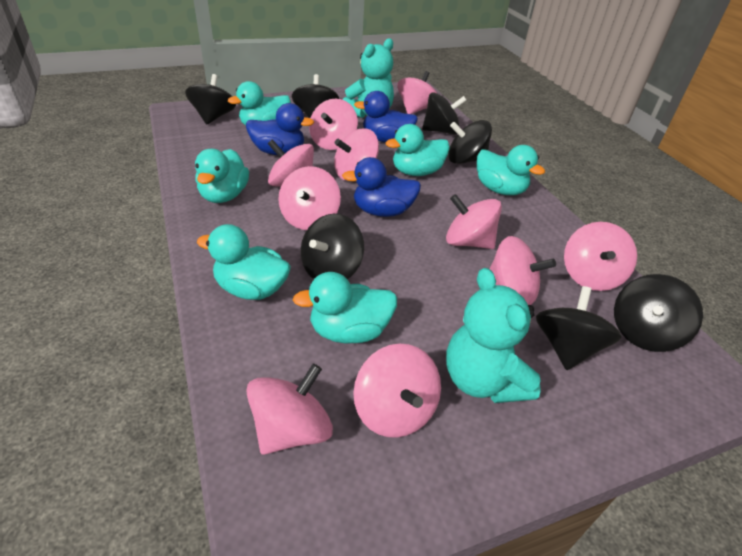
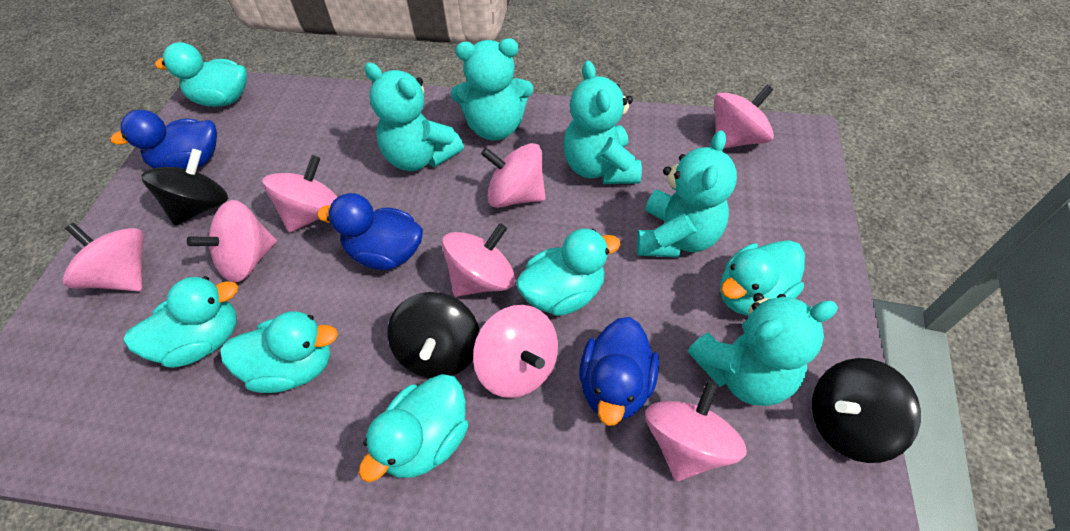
black spinning top: [185,74,236,124] [292,74,339,118] [301,214,364,279] [422,92,467,135] [448,120,492,164] [536,286,621,370] [614,274,703,352] = 7 -> [141,149,228,226] [387,292,479,378] [812,358,921,463] = 3
pink spinning top: [246,364,333,455] [268,139,314,187] [278,166,341,230] [309,99,358,150] [334,128,379,181] [353,344,441,438] [397,71,438,114] [446,194,502,249] [489,236,556,305] [564,222,637,291] = 10 -> [63,223,144,291] [187,200,277,282] [262,155,337,233] [442,223,515,297] [473,305,558,398] [481,143,546,208] [645,381,747,481] [714,85,774,149] = 8
turquoise teddy bear: [343,38,394,118] [446,268,541,403] = 2 -> [364,63,464,171] [451,38,533,141] [563,61,642,184] [637,130,737,258] [688,293,838,406] = 5

